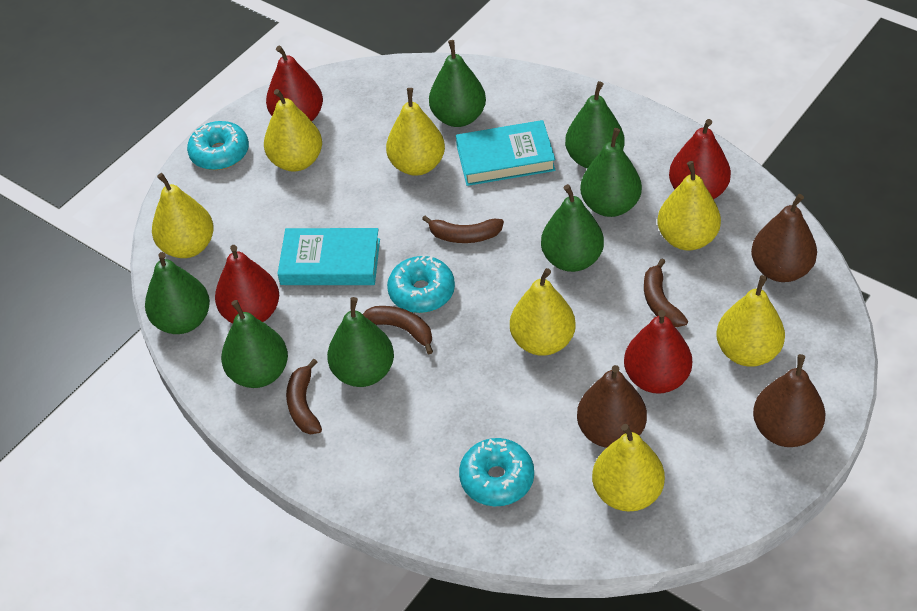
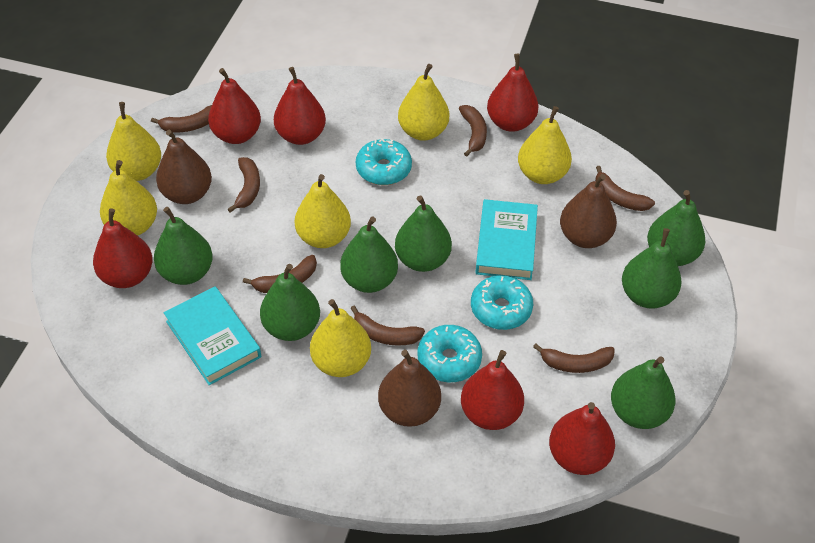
brown banana: [286,359,322,434] [363,306,433,354] [422,215,504,243] [644,258,688,327] = 4 -> [151,105,212,132] [228,157,260,213] [243,255,317,293] [350,306,425,346] [459,105,487,156] [533,344,615,373] [595,166,655,211] = 7
red pear: [215,245,279,323] [266,45,323,121] [624,310,692,394] [669,119,731,199] = 4 -> [93,208,153,288] [208,68,261,144] [274,67,326,145] [461,350,524,430] [487,53,539,132] [549,402,615,475] = 6
yellow pear: [152,173,214,258] [264,89,322,172] [386,88,445,176] [510,268,576,356] [592,424,665,511] [657,161,721,251] [716,275,785,367] = 7 -> [100,160,157,236] [106,102,161,181] [295,174,351,248] [310,299,371,377] [398,64,449,141] [518,106,572,184] = 6

